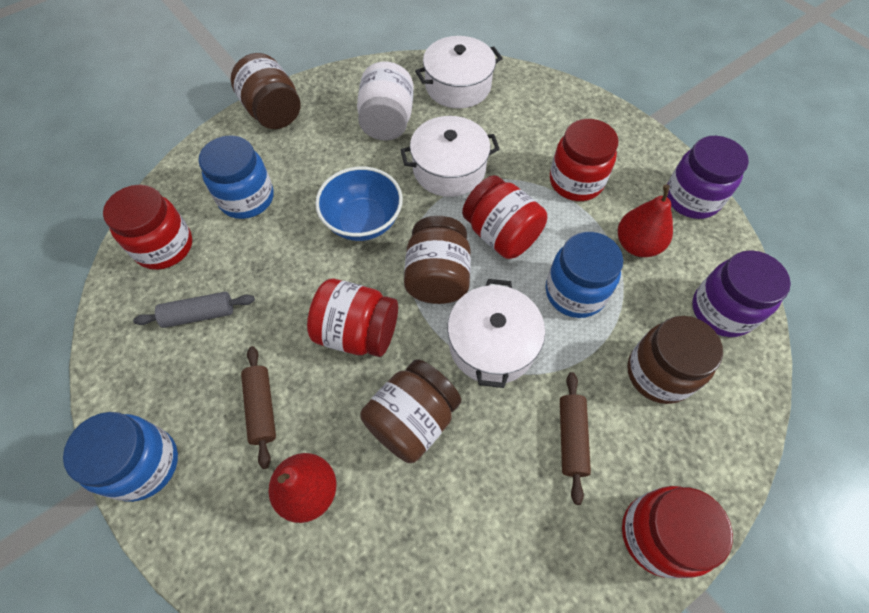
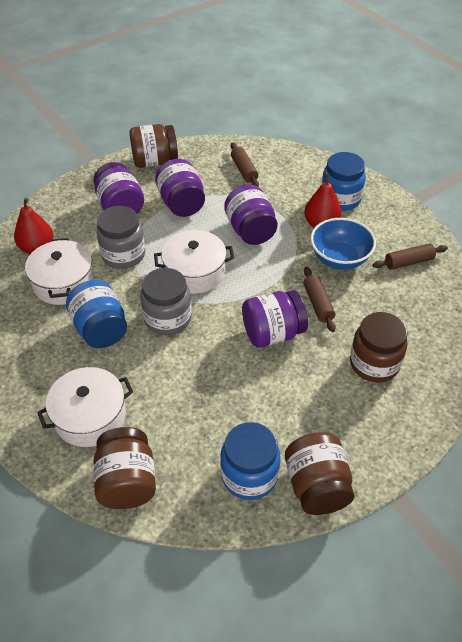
brown rolling pin: [241,346,276,469] [560,372,591,505] = 2 -> [231,143,259,187] [303,267,336,332] [372,243,448,270] = 3
grey jar: none = 0 -> [97,206,145,269] [140,268,192,335] = 2
grey rolling pin: [133,292,255,328] = 1 -> none = 0
purple jar: [667,136,749,219] [692,250,791,337] = 2 -> [94,162,144,213] [155,159,205,217] [224,185,278,245] [242,290,308,347] = 4
red jar: [103,185,192,270] [307,279,398,357] [462,175,547,259] [550,119,619,201] [622,486,733,578] = 5 -> none = 0
white jar: [357,61,414,141] = 1 -> none = 0

